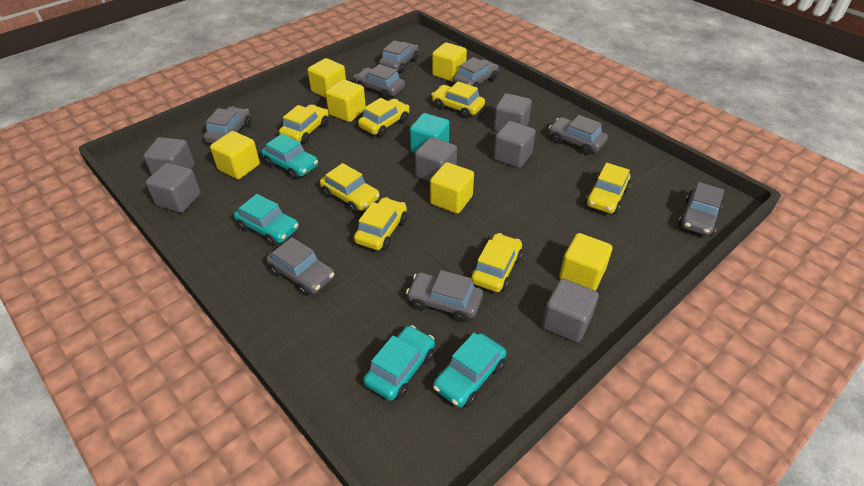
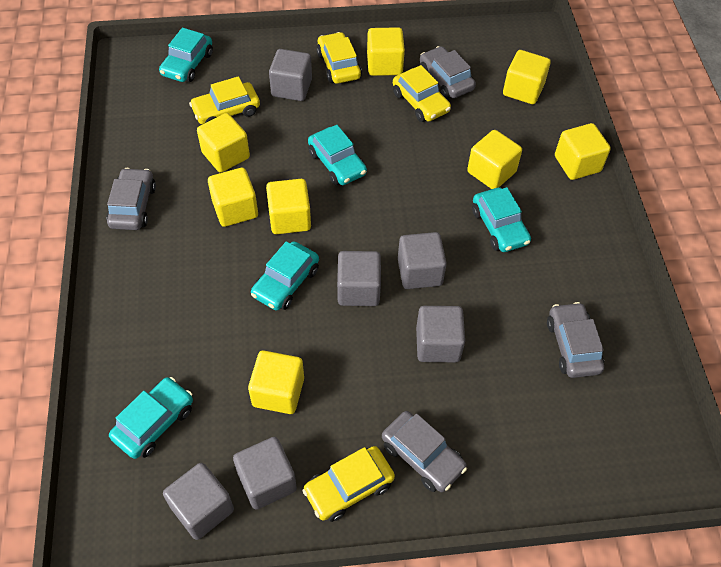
grey car: [203,107,251,143] [266,237,335,296] [354,64,405,99] [379,40,419,73] [406,270,483,323] [453,57,498,88] [549,115,608,155] [678,182,724,236] = 8 -> [106,168,156,230] [382,411,467,492] [420,46,476,99] [547,302,604,378] = 4
turquoise car: [234,194,299,246] [261,133,318,179] [363,325,435,401] [433,333,506,408] = 4 -> [109,377,193,459] [159,28,213,82] [251,241,319,311] [308,125,367,185] [472,187,531,252] = 5
turquoise cube: [410,113,450,153] = 1 -> none = 0
yellow car: [279,105,329,144] [320,163,380,213] [354,197,407,250] [358,98,409,137] [431,82,485,118] [470,233,523,292] [585,163,631,214] = 7 -> [189,76,260,124] [302,446,395,522] [316,32,362,84] [393,65,451,122] = 4
yellow cube: [210,131,260,179] [308,58,346,98] [325,79,366,122] [430,162,474,214] [432,42,467,82] [559,233,612,290] = 6 -> [197,113,250,173] [208,168,258,227] [248,350,304,414] [266,179,311,234] [367,27,405,76] [467,130,522,189] [503,50,551,104] [555,123,611,180] = 8

